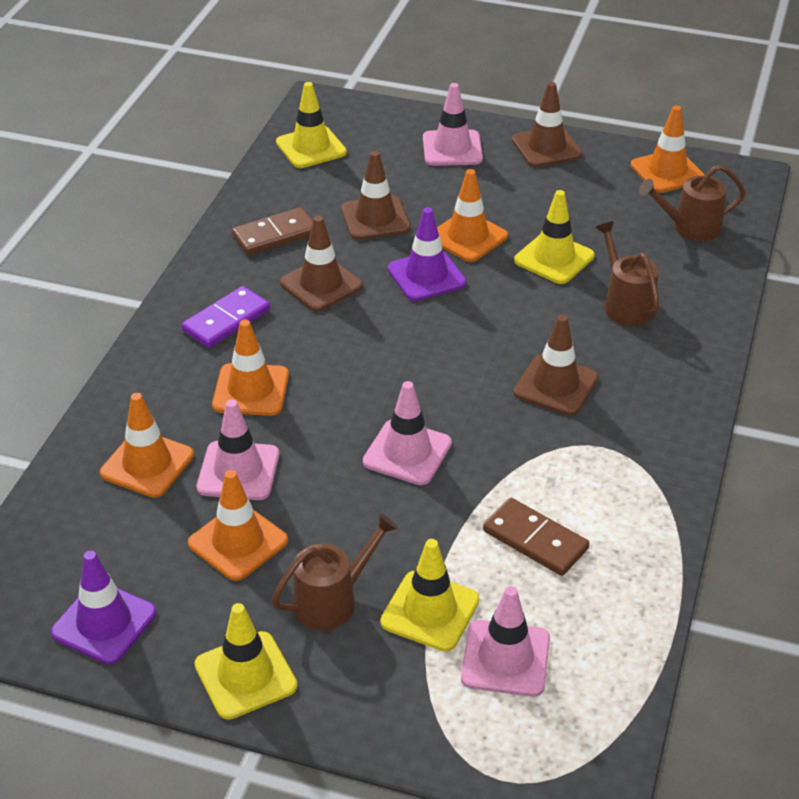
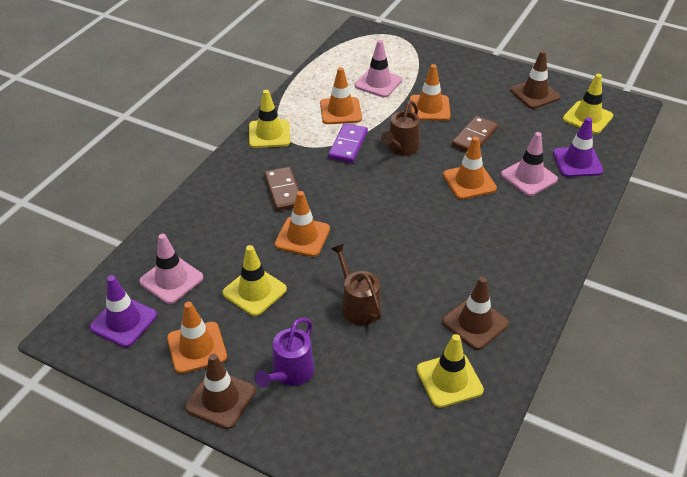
brown traffic cone: [280,216,363,311] [341,151,411,240] [512,82,582,167] [513,315,598,415] = 4 -> [185,353,256,429] [442,277,509,350] [510,50,560,109] = 3
brown watering can: [272,513,398,630] [596,221,659,326] [639,165,746,241] = 3 -> [331,244,382,325] [381,100,420,155] = 2
pink traffic cone: [197,399,279,500] [363,381,452,485] [423,83,483,166] [461,586,550,697] = 4 -> [139,234,203,304] [355,40,402,97] [501,132,558,196] = 3
purple watering can: none = 0 -> [255,318,314,388] = 1

